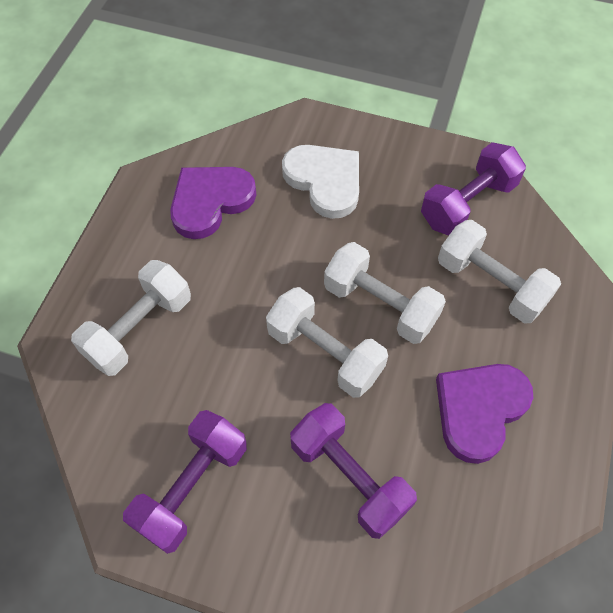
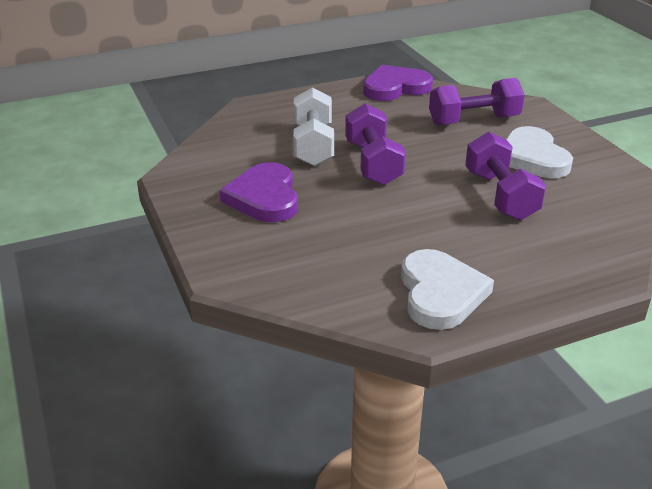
white dumbbell: [71,260,191,376] [266,287,388,398] [324,242,446,344] [438,220,561,324] = 4 -> [293,87,334,166] = 1
white heart: [282,145,359,219] = 1 -> [401,249,494,330] [506,126,573,178] = 2

